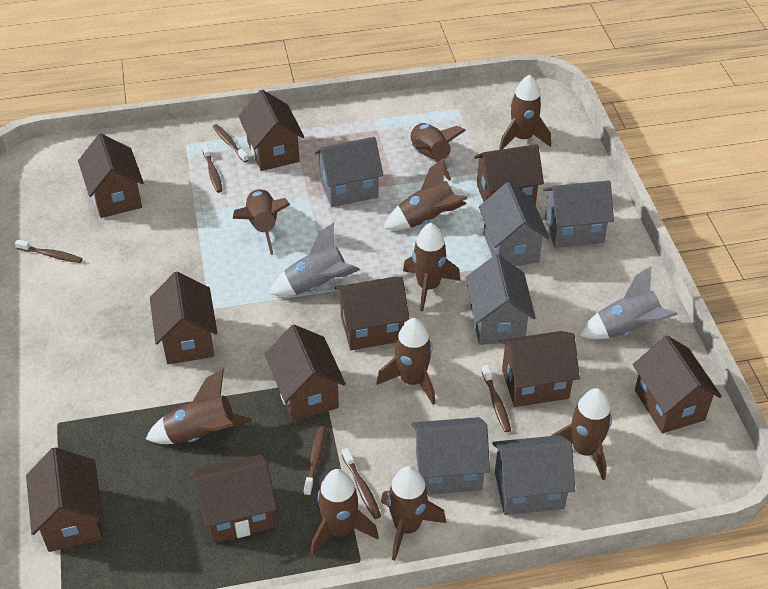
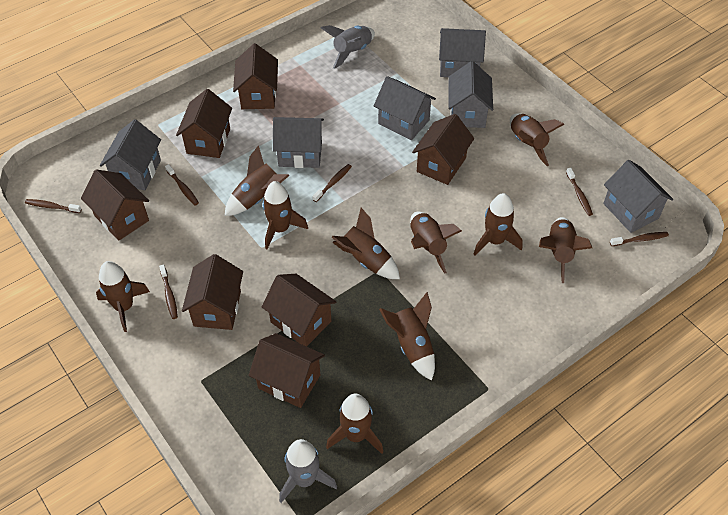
brown house: [26,447,103,552] [78,134,144,218] [150,272,218,365] [193,454,277,543] [238,90,304,171] [265,325,346,422] [335,277,410,350] [474,144,544,205] [499,331,580,407] [633,336,722,433] = 10 -> [81,169,149,241] [176,89,232,158] [182,254,243,330] [233,44,278,109] [249,333,325,408] [262,274,336,347] [412,114,475,185] = 7

